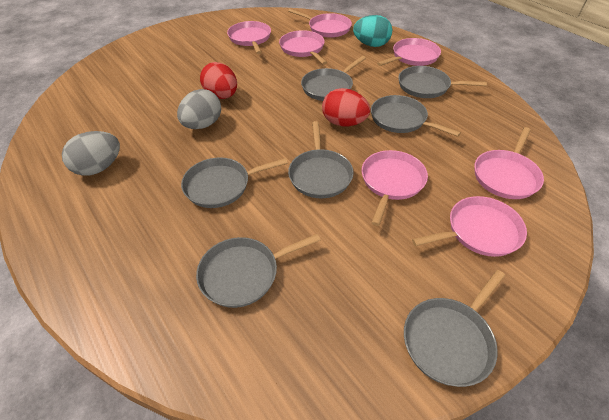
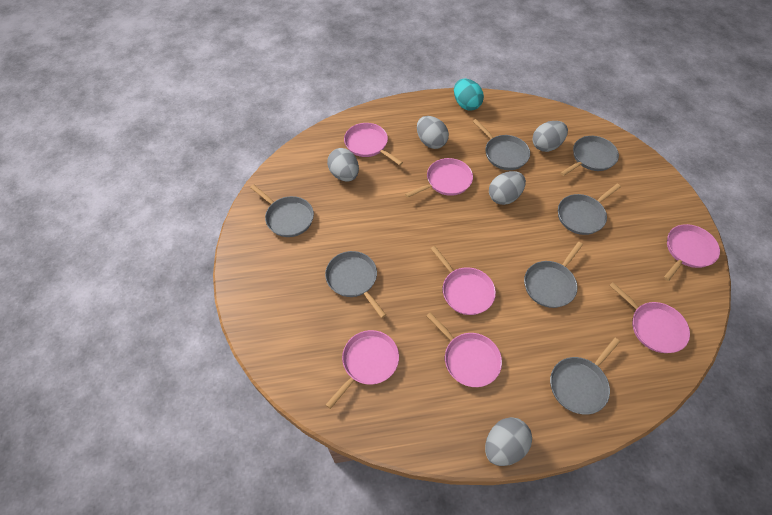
grey egg: [62,131,120,176] [177,89,221,129] = 2 -> [327,148,359,182] [417,116,449,149] [485,417,532,466] [489,171,526,205] [533,121,568,152] = 5
red egg: [200,62,237,99] [322,88,370,126] = 2 -> none = 0

